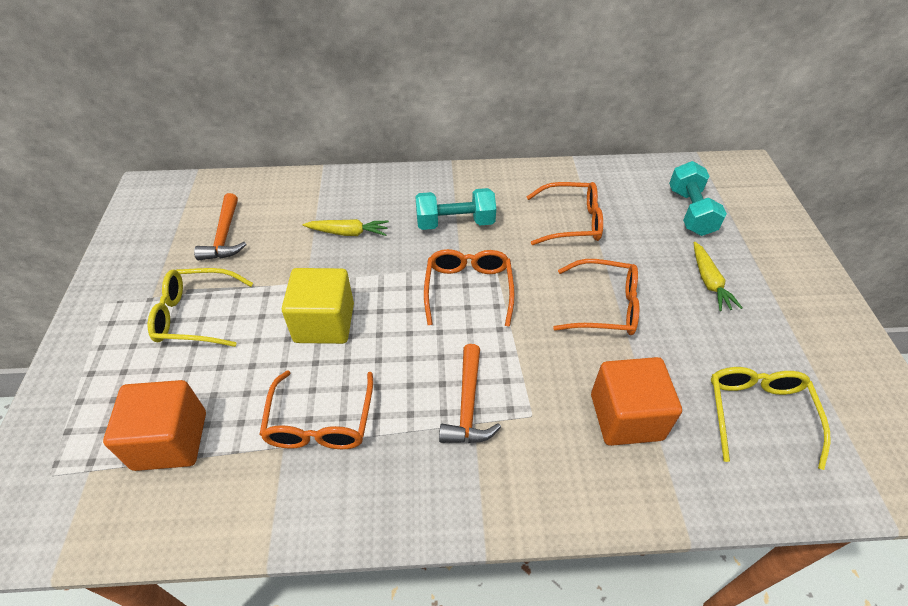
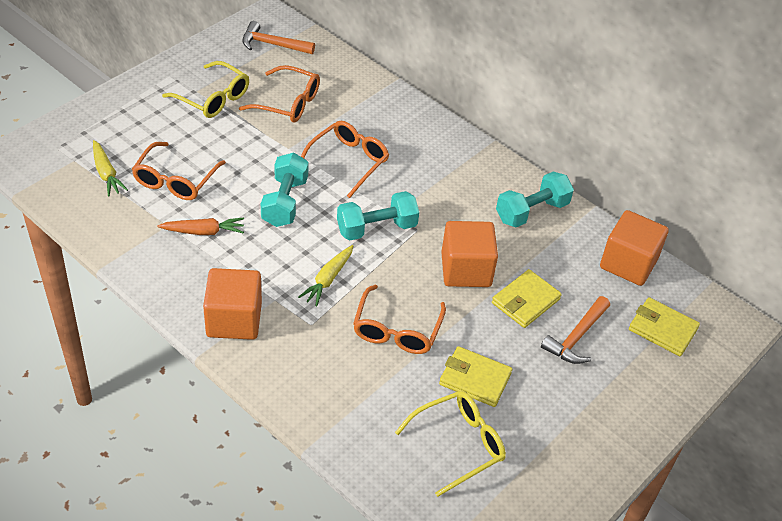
orange carrot: none = 0 -> [157,218,244,235] = 1
orange cube: [103,380,206,471] [591,357,682,446] = 2 -> [203,268,262,340] [441,221,498,287] [600,210,669,286] = 3
turquoise dumbbell: [415,188,496,230] [669,161,727,236] = 2 -> [261,153,309,227] [337,191,419,241] [496,172,574,227] = 3
yellow cube: [282,268,354,344] = 1 -> none = 0
yellow wallet: none = 0 -> [439,346,512,407] [492,269,562,328] [629,297,700,356] = 3

